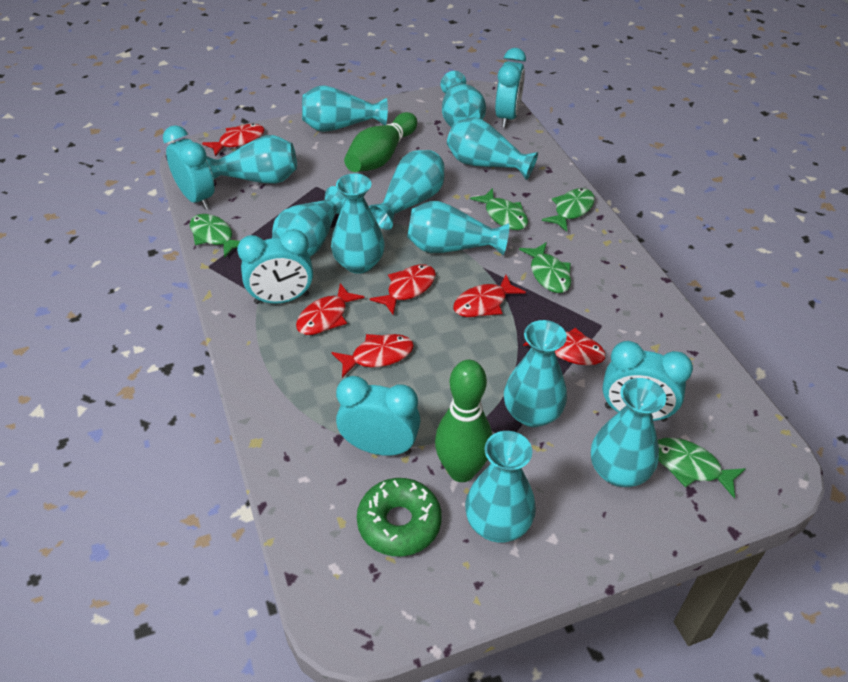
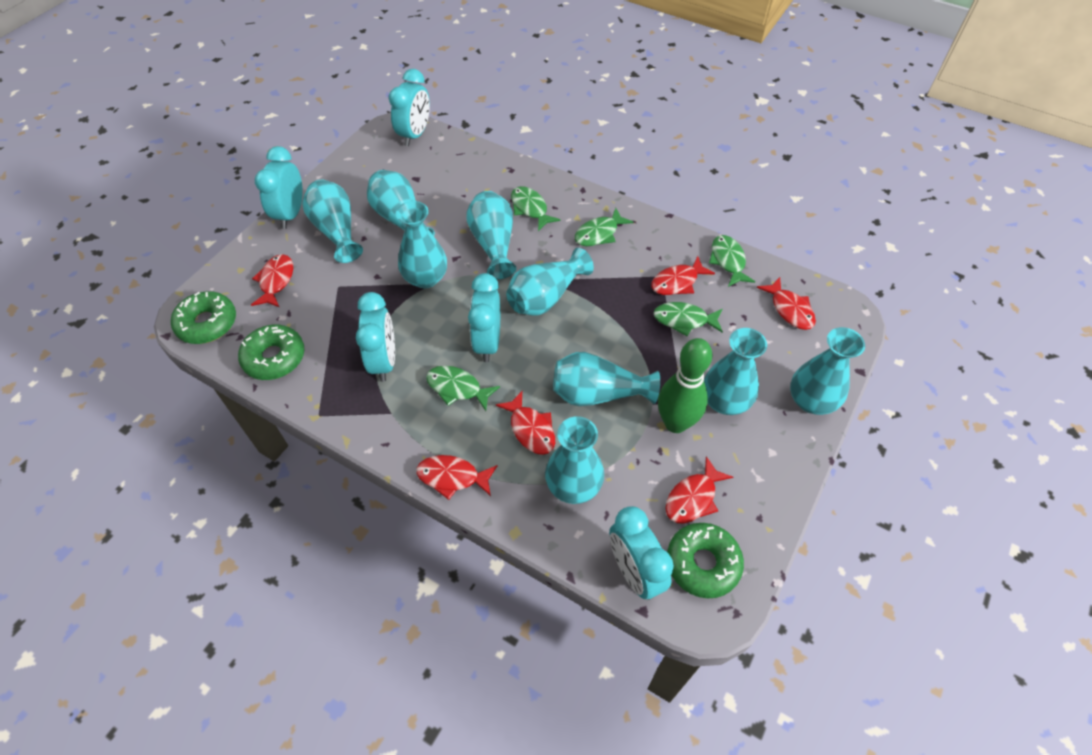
green bowling pin: [344,112,417,172] [435,360,492,482] = 2 -> [658,338,712,433] = 1
green donut: [357,478,442,556] = 1 -> [171,291,236,344] [238,325,304,380] [667,523,744,598] = 3
turquoise vase: [206,135,297,184] [272,186,345,256] [302,85,388,132] [331,174,385,274] [369,150,445,230] [407,201,509,255] [441,71,486,127] [447,117,538,180] [465,431,536,543] [504,320,567,427] [591,378,666,487] = 11 -> [302,180,363,263] [367,170,435,236] [396,201,447,288] [466,191,516,279] [506,248,594,315] [545,416,604,504] [553,352,660,406] [704,328,767,415] [790,327,865,415] = 9

